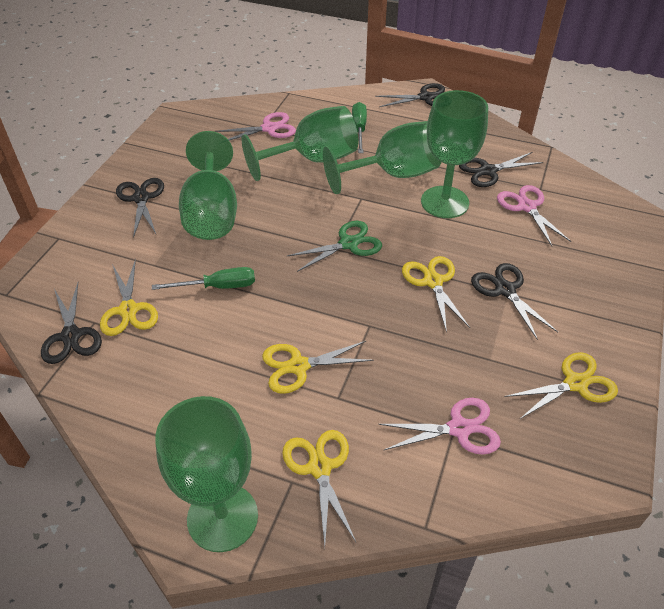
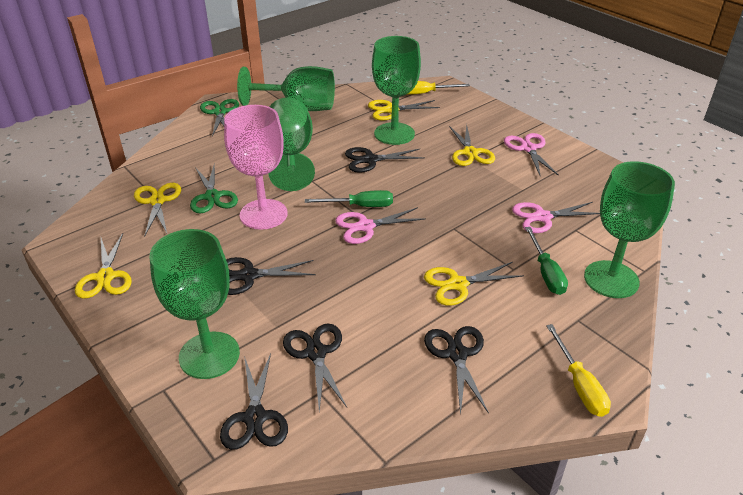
green scissors: [287,221,382,272] = 1 -> [190,163,238,213] [200,99,239,136] = 2
pink goblet: none = 0 -> [224,105,288,230] = 1
yellow screwdriver: none = 0 -> [406,81,470,95] [546,324,611,417] = 2

